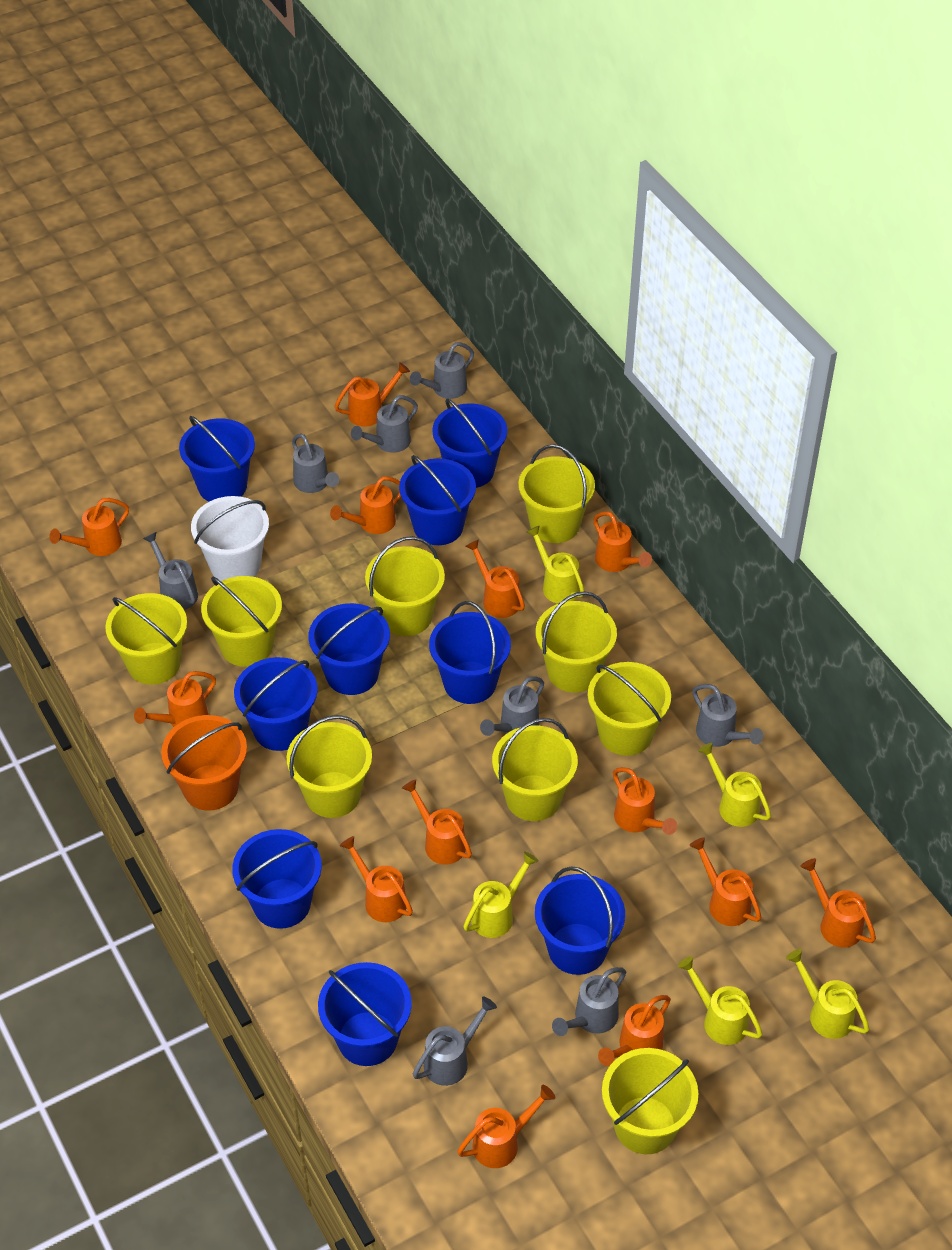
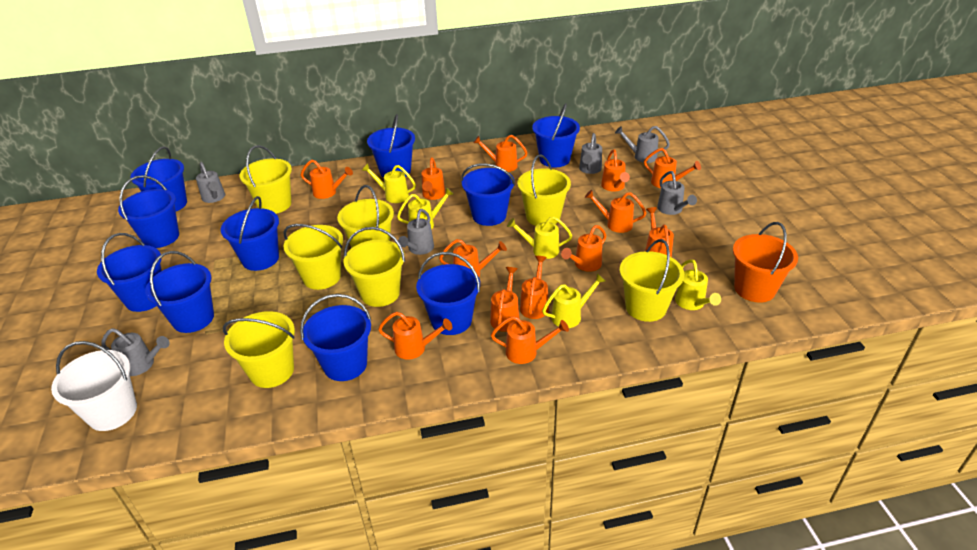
blue bucket: [179,416,255,502] [232,829,322,929] [234,657,318,751] [309,603,390,695] [318,962,412,1066] [399,455,476,545] [429,601,511,704] [432,398,507,488] [535,866,625,975] = 9 -> [97,233,162,312] [118,175,179,248] [131,146,187,211] [145,251,214,333] [221,196,279,271] [300,294,371,381] [367,114,415,178] [416,252,480,335] [461,163,515,226] [532,103,580,167] = 10
grey watering can: [143,532,198,610] [292,433,339,493] [351,395,418,453] [410,342,474,399] [413,997,497,1086] [480,676,544,736] [552,967,626,1036] [692,684,763,747] = 8 -> [101,328,170,376] [196,162,225,203] [398,209,434,255] [579,133,602,174] [615,126,670,163] [657,171,697,215] = 6
yellow bucket: [105,593,187,685] [201,576,282,667] [287,715,372,818] [365,536,445,636] [492,718,578,821] [518,444,595,543] [536,591,617,693] [588,662,671,756] [602,1048,698,1154] = 9 -> [223,311,295,388] [239,145,292,214] [284,224,343,290] [337,185,394,248] [344,227,405,307] [517,155,571,226] [620,239,684,322] = 7

